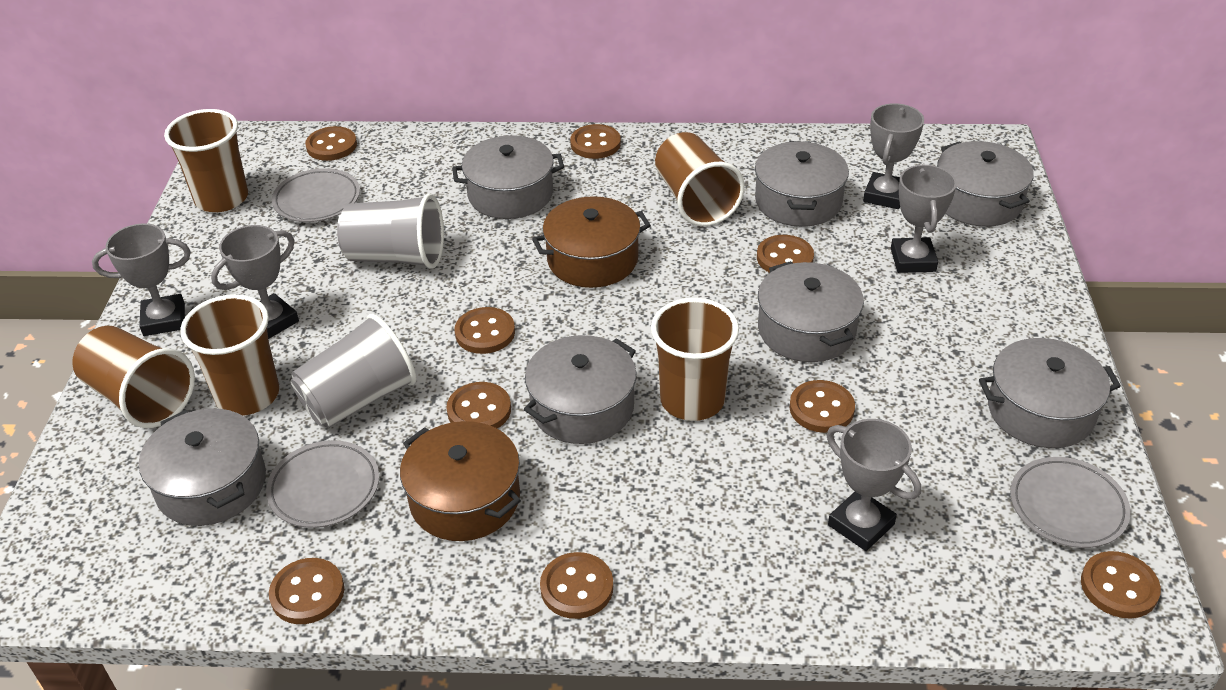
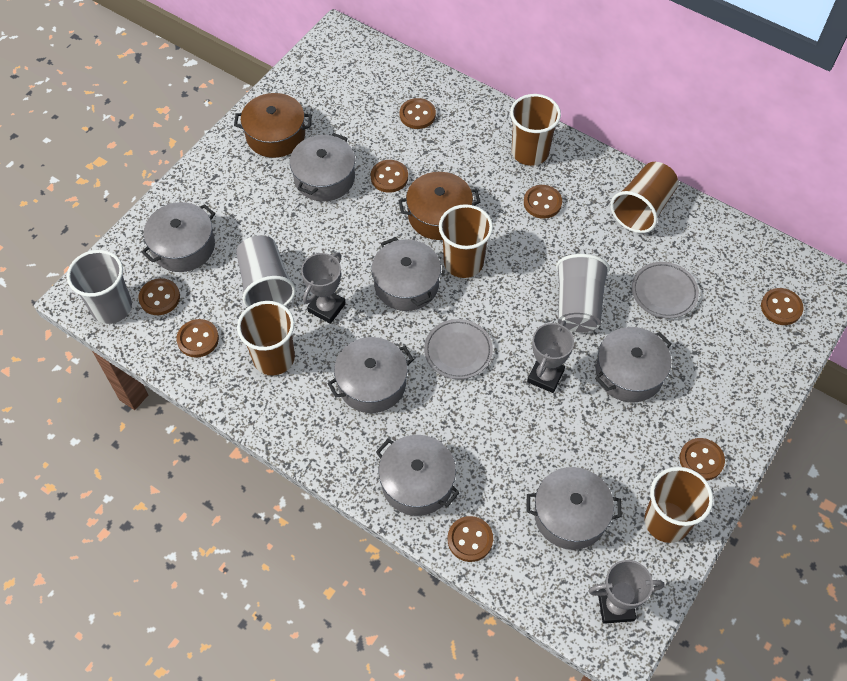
brown button: [269,558,344,624] [305,126,357,161] [446,382,511,429] [455,307,515,354] [540,552,613,619] [570,124,621,159] [757,235,814,273] [789,380,855,433] [1081,551,1161,619] = 9 -> [138,278,180,315] [177,319,219,358] [371,160,408,193] [400,98,436,129] [447,516,493,562] [524,185,562,219] [679,438,725,481] [761,288,804,325] = 8
grey cup: [291,314,417,428] [337,194,444,269] = 2 -> [67,250,132,324] [236,235,296,308] [556,254,610,332] = 3
grey plate: [266,440,379,528] [272,168,360,222] [1010,457,1131,548] = 3 -> [424,319,493,379] [632,262,699,318] = 2
grey trophy: [92,223,191,336] [211,225,299,339] [827,419,921,551] [863,103,924,209] [891,164,957,273] = 5 -> [301,252,346,324] [527,320,574,393] [588,560,664,624] = 3

